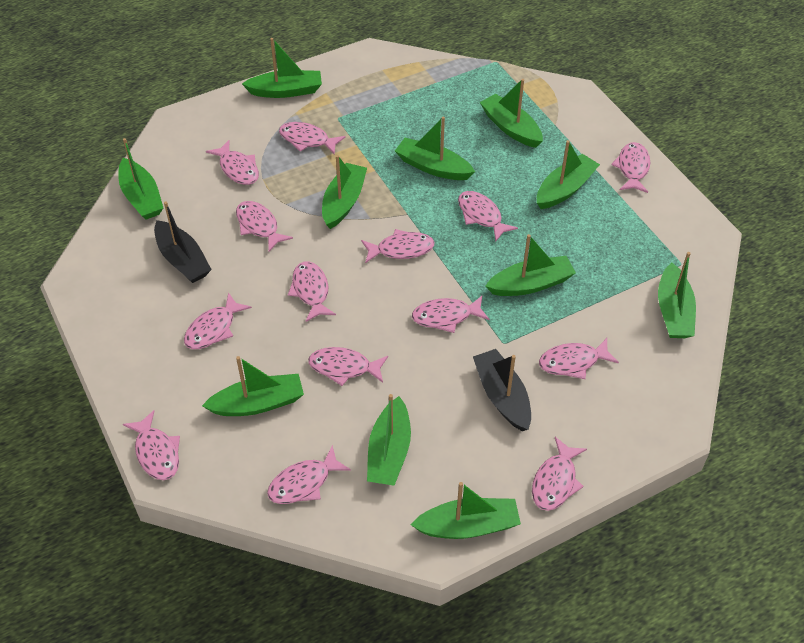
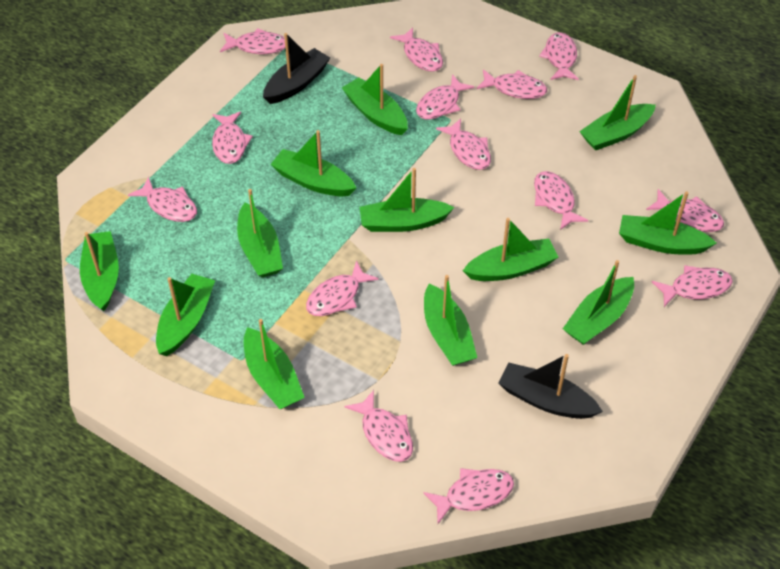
green boat: [118,138,163,219] [202,356,304,416] [242,38,322,98] [322,155,367,229] [367,394,411,486] [395,116,475,180] [411,482,521,539] [480,79,543,148] [485,234,576,296] [537,140,600,209] [658,252,696,338] = 11 -> [80,231,119,311] [156,274,215,356] [237,189,283,277] [244,319,305,409] [270,130,356,196] [342,64,408,135] [359,168,455,232] [424,275,477,366] [463,218,558,281] [563,260,634,345] [579,75,656,150] [619,191,717,255] = 12

